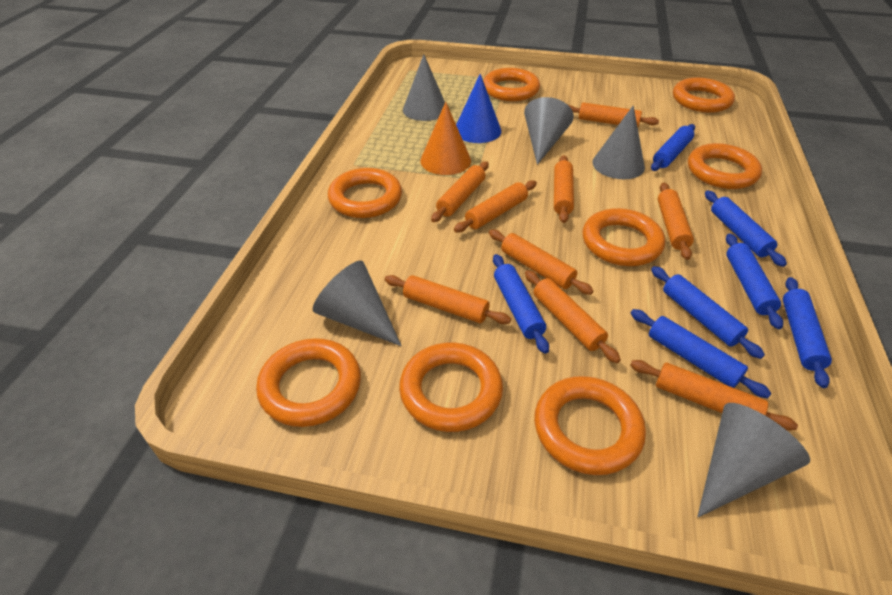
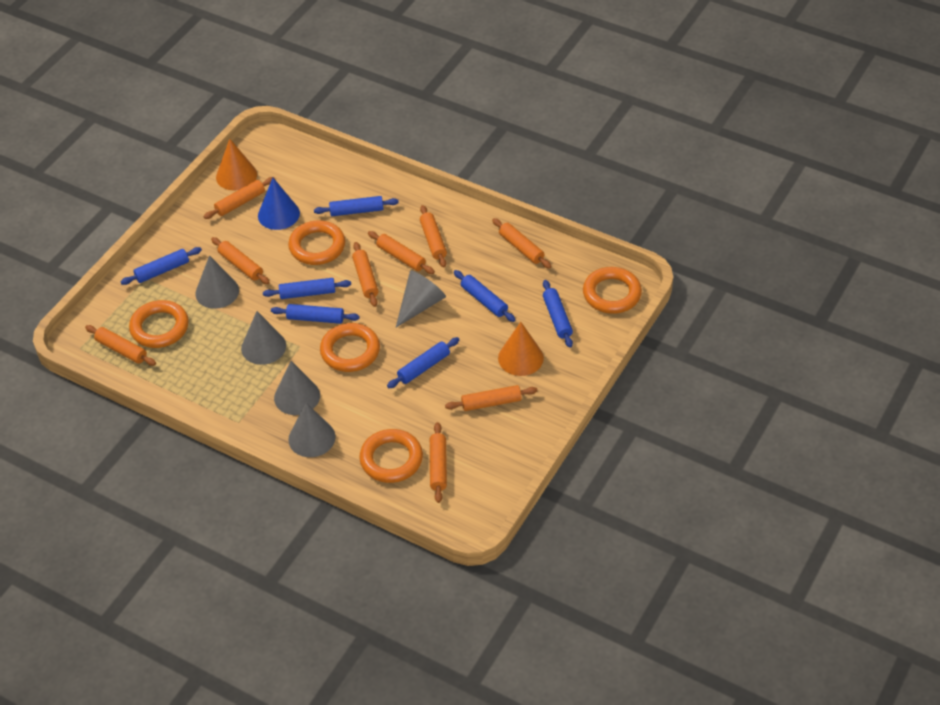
orange cone: [420,102,471,175] = 1 -> [216,139,257,190] [498,322,544,376] = 2
orange ring: [256,338,361,427] [328,168,402,218] [399,343,503,432] [483,68,540,101] [534,376,646,475] [583,208,665,266] [673,78,735,113] [688,143,762,189] = 8 -> [129,300,189,348] [288,220,345,265] [320,323,380,372] [359,429,423,483] [583,267,642,314] = 5

